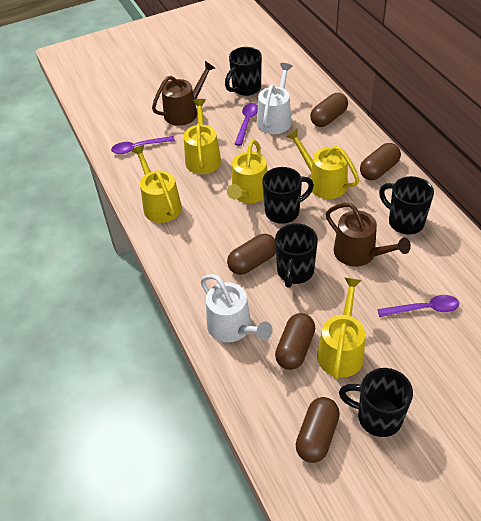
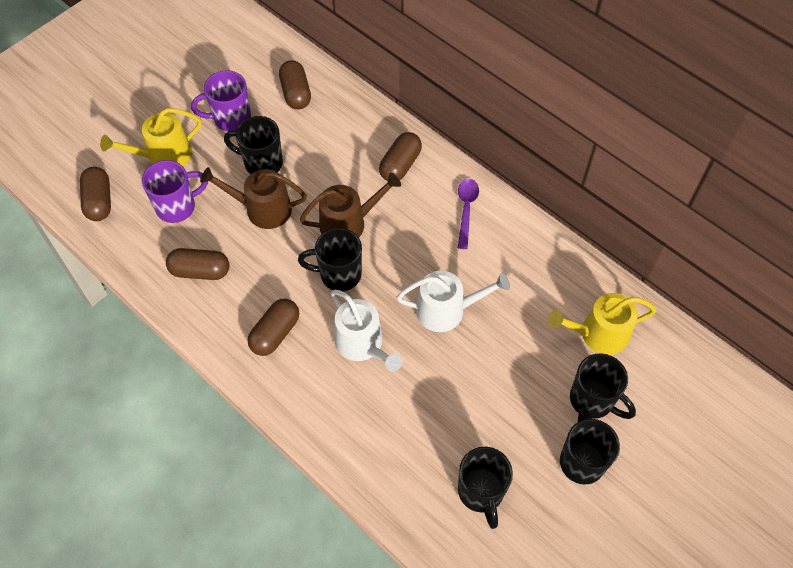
purple mug: none = 0 -> [142,160,208,223] [191,70,251,131] = 2
purple spoon: [111,136,175,154] [235,103,258,146] [378,295,459,317] = 3 -> [458,179,479,249] = 1
yellow watering can: [131,145,182,223] [184,99,221,174] [227,140,268,203] [286,129,359,199] [317,277,365,379] = 5 -> [100,108,202,166] [548,293,657,355] = 2

